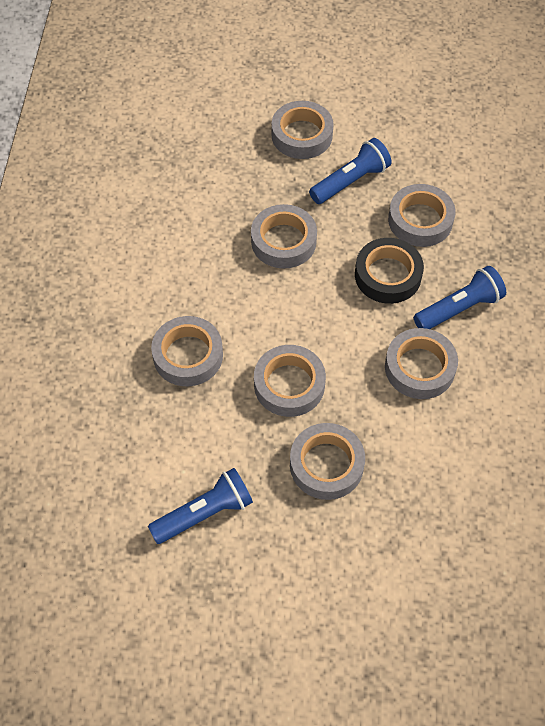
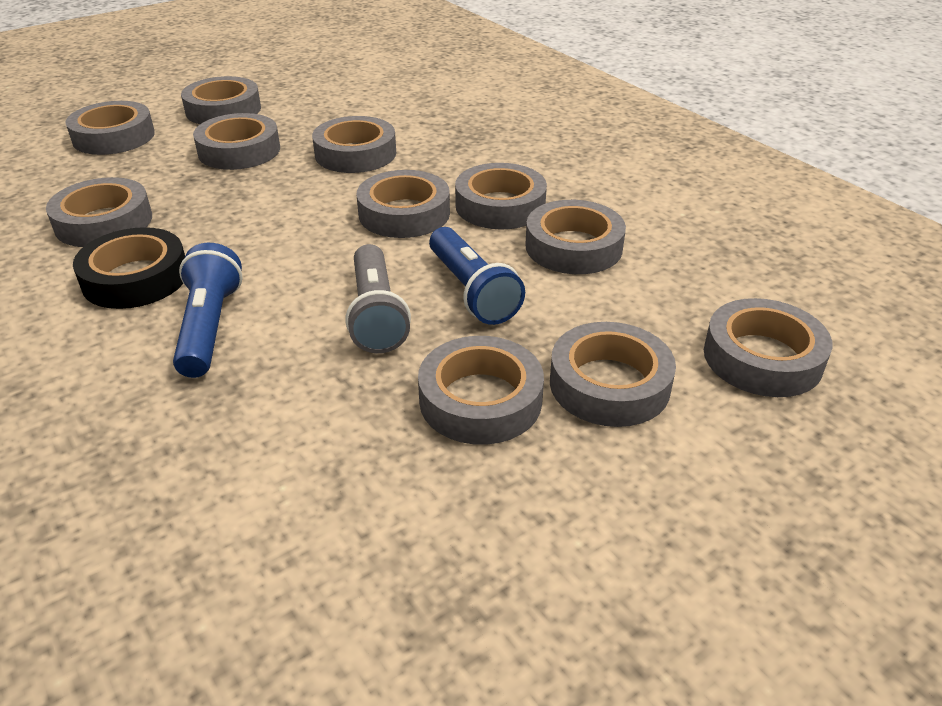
blue flashlight: [148,468,253,544] [309,138,392,204] [414,266,506,329] = 3 -> [173,243,243,378] [429,227,525,325] = 2
grey flashlight: none = 0 -> [345,244,411,353] = 1
grey tape: [151,316,223,386] [251,204,317,269] [254,345,326,417] [271,101,334,159] [290,423,365,500] [385,328,458,399] [388,184,456,247] = 7 -> [46,177,152,247] [65,101,155,155] [181,76,261,124] [193,113,280,170] [312,116,396,173] [356,170,450,238] [418,336,544,445] [455,163,547,229] [525,200,626,274] [550,322,676,427] [704,298,832,397] = 11

